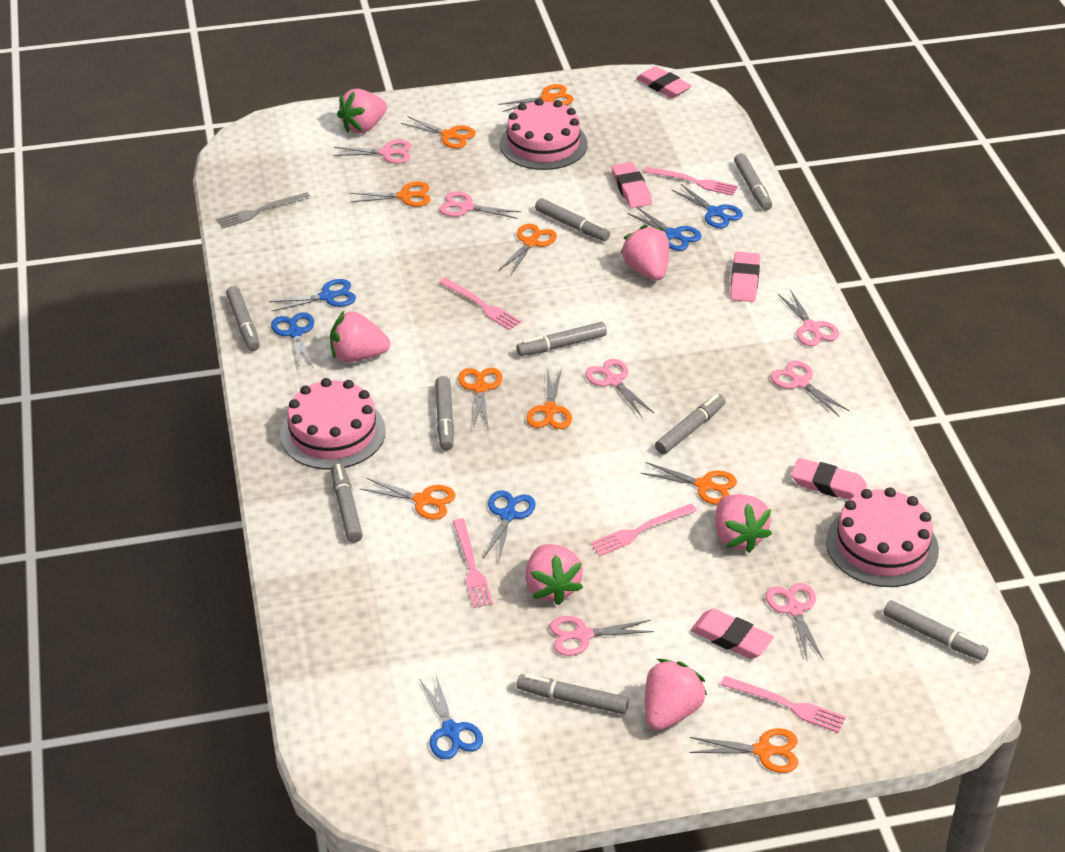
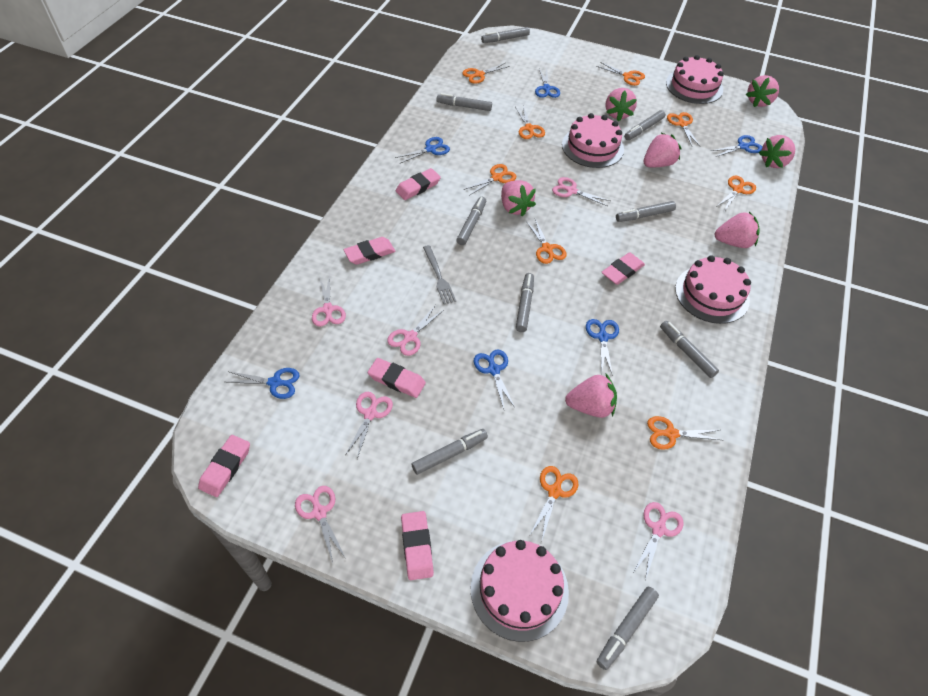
pink cake: [280,378,386,470] [500,98,588,170] [826,487,939,587] = 3 -> [471,540,569,642] [562,113,624,168] [666,55,724,104] [675,255,751,324] = 4
pink eraser: [611,162,652,208] [636,66,692,98] [691,608,774,659] [730,252,760,302] [791,458,867,500] = 5 -> [198,435,250,497] [344,237,395,265] [368,358,426,398] [396,168,441,200] [401,511,434,580] [602,252,645,285] = 6
pink fork: [439,278,522,330] [453,518,493,608] [590,504,697,556] [644,167,738,196] [720,676,846,733] = 5 -> none = 0
pink scissors: [333,140,412,164] [439,191,521,219] [550,616,654,656] [585,359,654,417] [766,583,824,660] [770,361,850,417] [778,290,839,346] = 7 -> [295,486,345,563] [312,274,346,327] [346,392,393,459] [387,305,444,356] [552,177,610,206] [633,502,684,580] = 6
pink strawberry: [330,311,390,362] [337,89,387,133] [525,544,583,605] [621,225,669,281] [645,659,707,731] [715,494,772,553] = 6 -> [501,180,536,217] [565,374,617,418] [606,88,637,121] [644,133,682,167] [715,212,760,248] [746,75,779,107] [759,135,795,168] = 7

